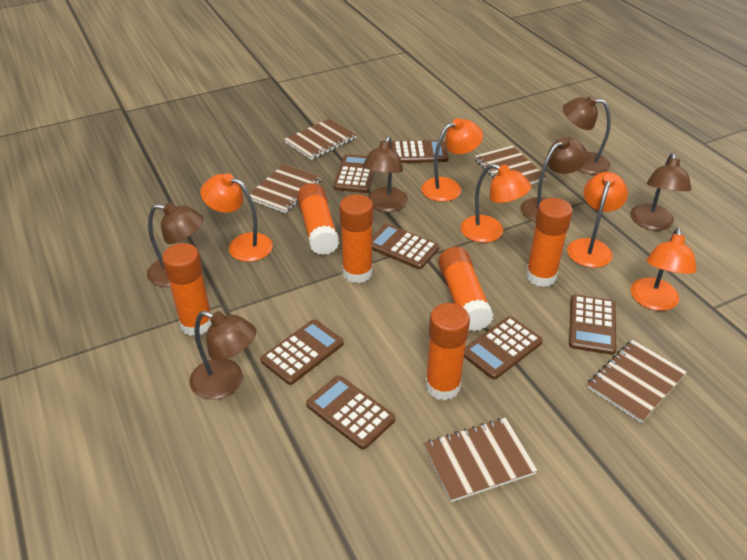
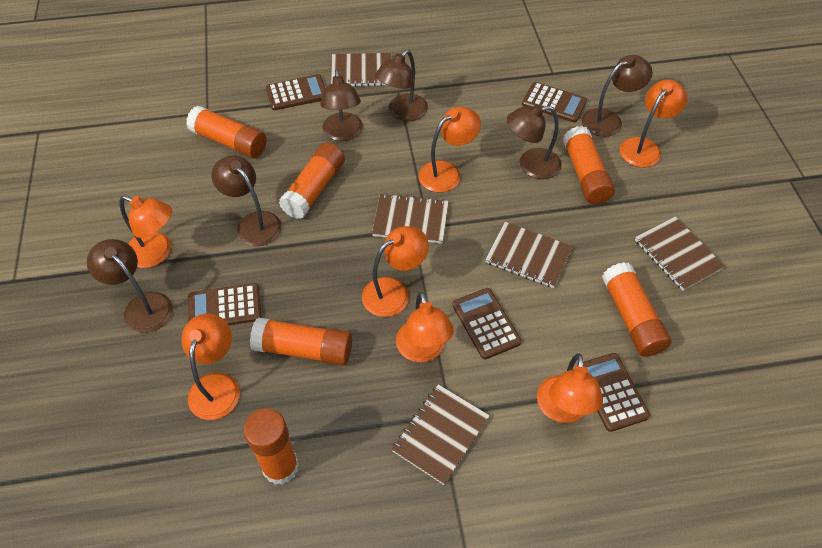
brown calculator: [261,320,344,385] [306,375,395,450] [333,154,375,193] [372,224,439,269] [392,140,449,163] [464,316,543,379] [569,294,616,355] = 7 -> [188,283,261,325] [266,74,326,111] [452,288,522,359] [522,82,587,123] [577,353,650,432] = 5
orange lamp: [200,173,273,262] [421,118,483,202] [460,163,531,243] [567,172,628,268] [631,228,697,311] = 5 -> [120,196,172,268] [181,313,240,420] [362,226,429,317] [396,292,454,362] [419,106,481,192] [537,353,603,423] [619,80,687,167] = 7

